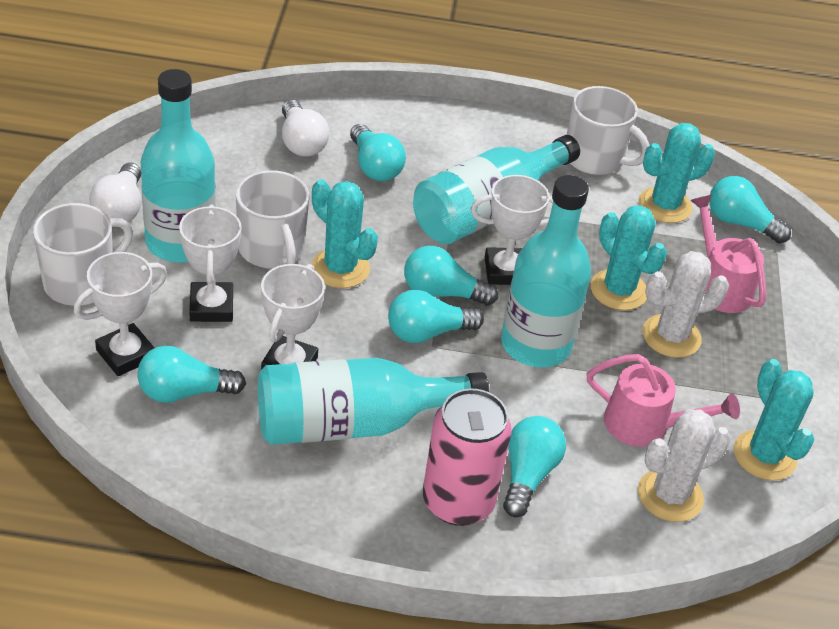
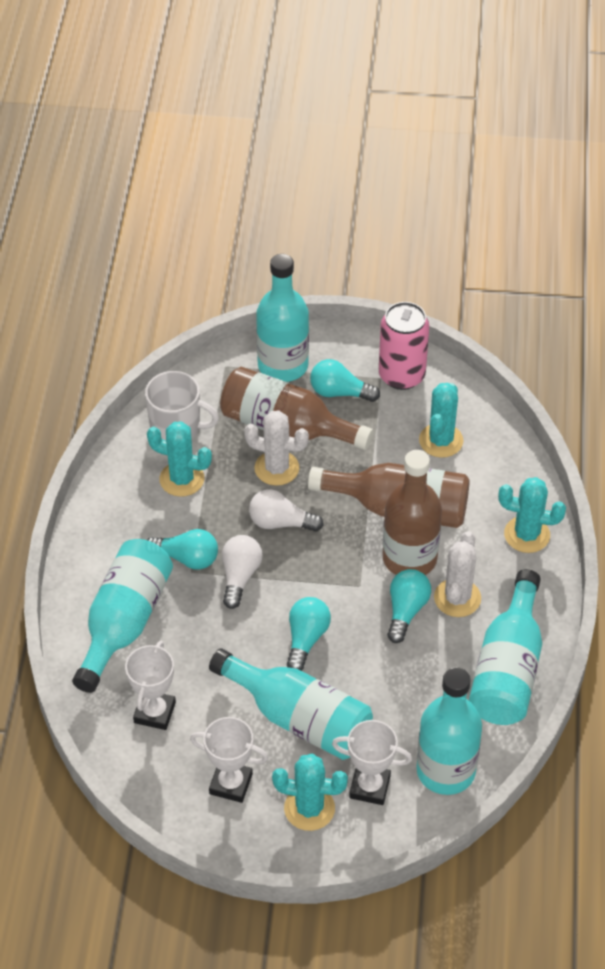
brown bottle: none = 0 -> [220,367,374,450] [308,463,470,528] [383,450,442,575] = 3
pink watering can: [587,354,740,447] [690,195,766,313] = 2 -> none = 0
turquoise bottle: [141,69,216,263] [258,358,489,445] [413,135,580,244] [501,175,591,368] = 4 -> [72,539,173,693] [209,648,373,760] [256,254,309,382] [416,667,482,795] [469,569,542,725] = 5
turquoise light bulb: [137,346,246,403] [350,124,406,181] [388,290,484,343] [404,246,498,306] [503,416,566,517] [709,176,791,244] = 6 -> [147,529,218,570] [287,597,331,671] [310,359,380,402] [387,569,431,643] = 4
white mug: [33,203,133,306] [236,170,309,269] [567,86,650,175] = 3 -> [145,371,219,440] = 1
white trophy: [74,252,167,376] [179,204,242,322] [261,264,325,370] [470,175,553,285] = 4 -> [125,641,176,730] [190,717,268,803] [332,720,412,805] = 3

